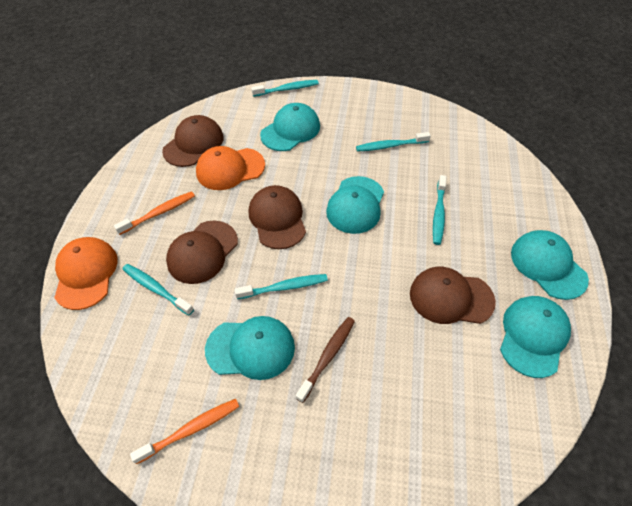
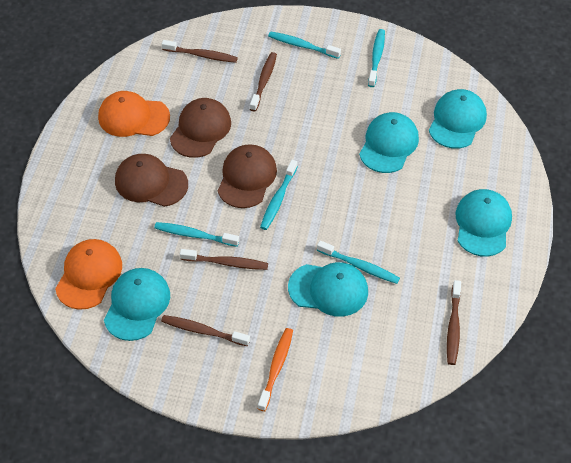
brown cap: [162,115,224,167] [166,221,238,284] [249,185,306,249] [410,267,496,324] = 4 -> [115,154,188,207] [170,98,231,158] [218,144,277,208] = 3
brown toothbrush: [295,317,355,403] = 1 -> [161,315,250,346] [162,40,238,63] [180,249,268,270] [250,52,277,112] [447,280,461,365] = 5
orange toothbrush: [114,191,195,235] [130,399,239,464] = 2 -> [258,328,293,411] = 1

